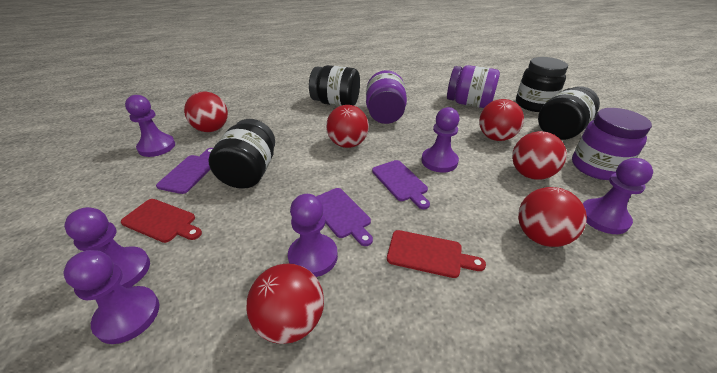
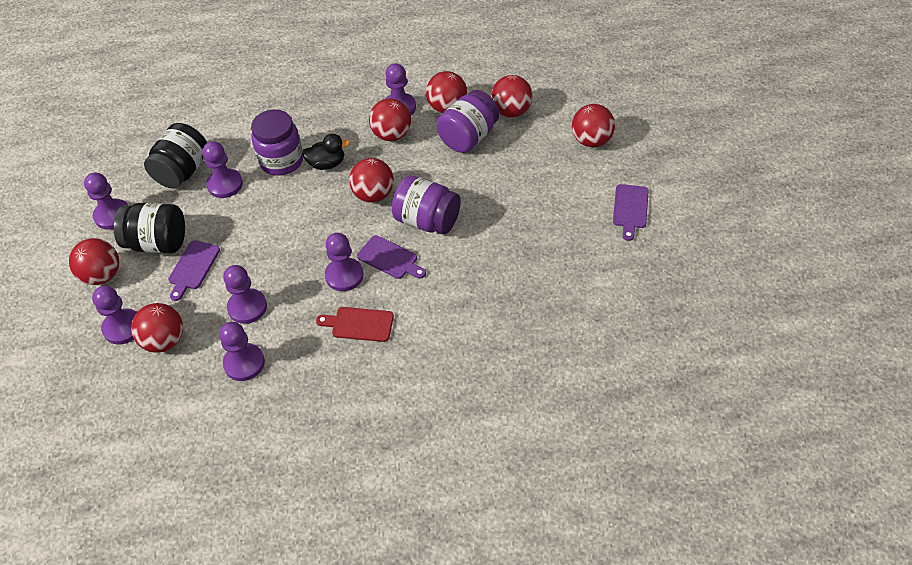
black duck: none = 0 -> [302,134,350,170] = 1
black jar: [208,119,275,189] [309,65,360,106] [516,57,568,112] [538,86,600,140] = 4 -> [114,203,185,253] [144,123,207,189] = 2
purple pawn: [63,250,159,344] [64,207,150,288] [125,95,175,157] [288,194,338,277] [421,107,460,173] [583,158,653,234] = 6 -> [84,172,128,230] [92,286,137,344] [203,141,243,198] [219,322,265,381] [223,265,267,324] [325,233,364,291] [385,63,416,115] = 7
red ball: [184,91,228,132] [246,264,324,344] [326,105,369,148] [479,99,524,141] [512,131,567,180] [518,187,587,247] = 6 -> [69,238,119,285] [131,303,183,353] [349,158,394,203] [369,98,411,141] [426,71,467,113] [491,75,533,117] [572,104,615,147] = 7
red cutting board: [121,199,202,243] [387,230,486,278] = 2 -> [316,307,394,342] = 1

